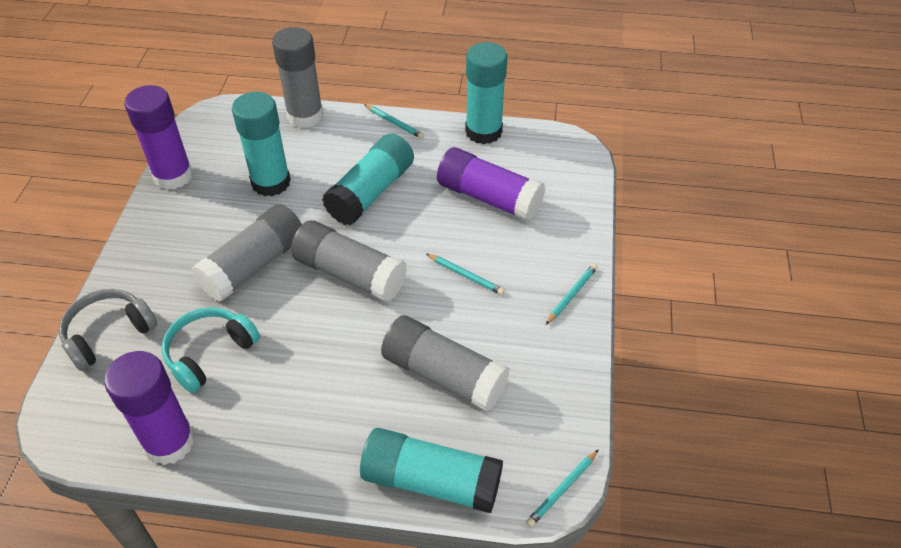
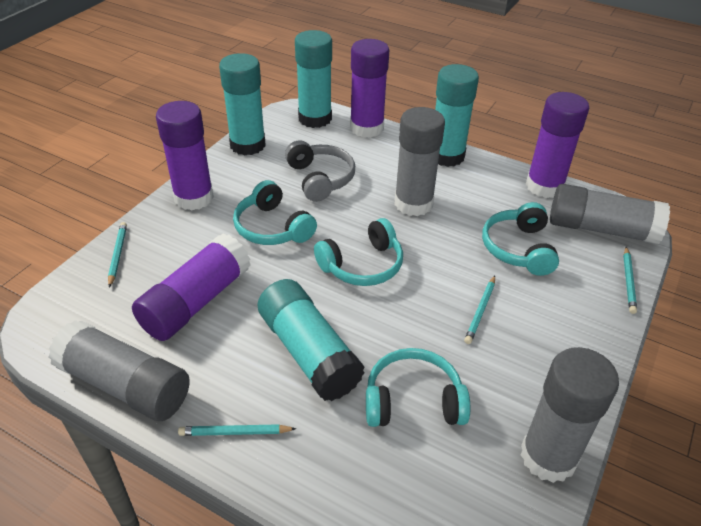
purple glue stick: [104,351,195,465] [124,85,193,190] [437,147,545,222] = 3 -> [132,234,250,341] [156,101,214,210] [350,39,389,138] [526,92,589,198] = 4
turquoise headphones: [162,307,260,393] = 1 -> [233,180,317,245] [314,218,403,286] [366,348,470,427] [482,202,559,276] = 4

